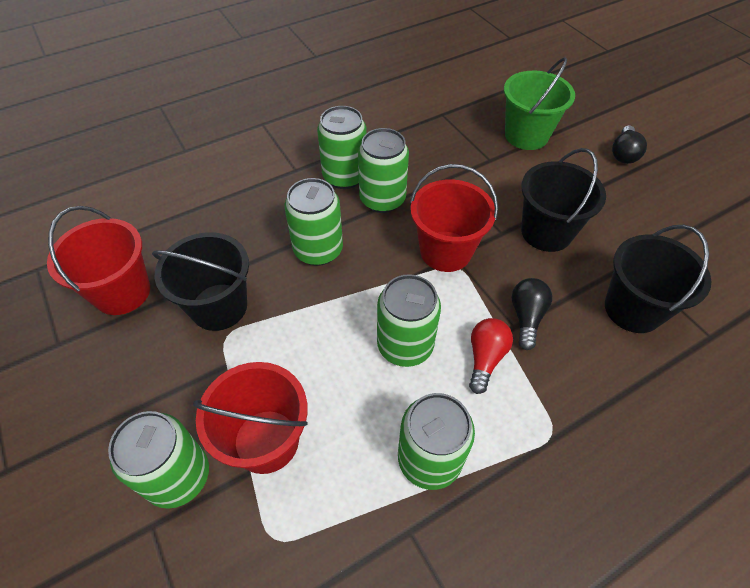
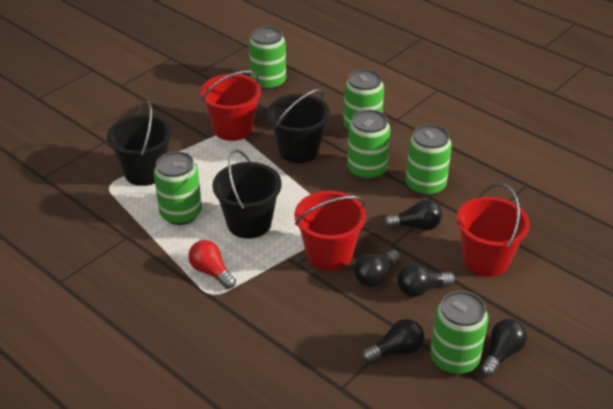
black light bulb: [512,278,552,350] [612,126,647,164] = 2 -> [354,250,400,287] [362,319,424,363] [384,200,442,230] [397,264,455,297] [480,319,527,377] = 5
green bucket: [504,57,575,150] = 1 -> none = 0

